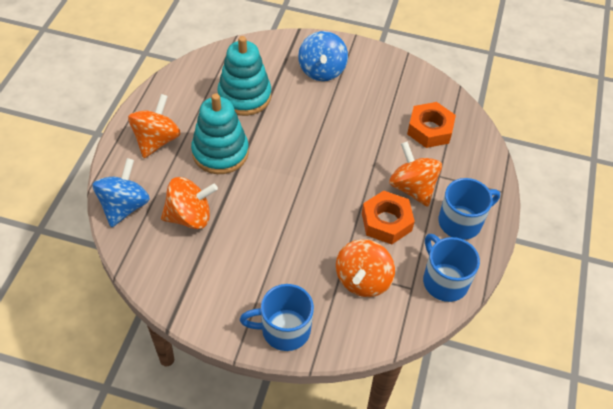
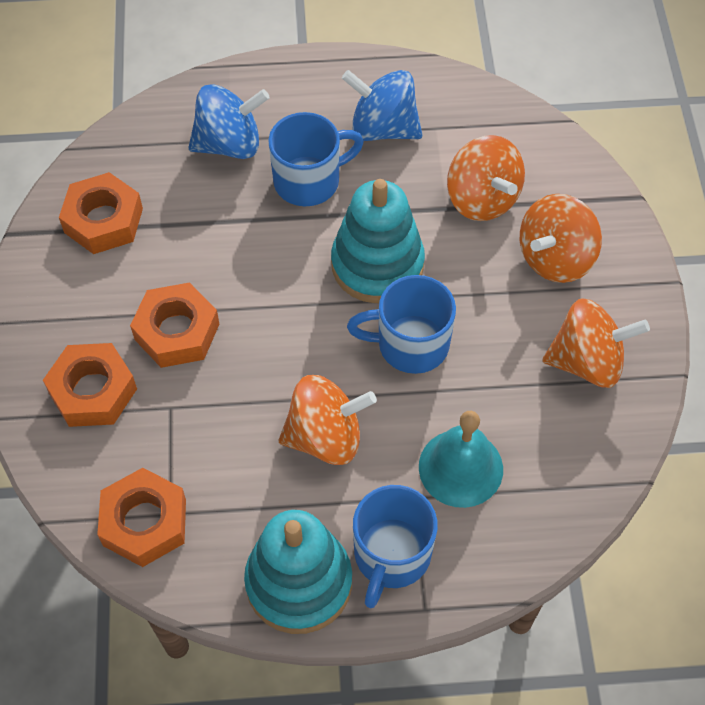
orange nut: [362,191,415,245] [407,102,456,148] = 2 -> [43,343,137,427] [59,172,143,254] [97,468,186,567] [130,282,219,368] = 4
turquoise bell: none = 0 -> [419,411,503,508] = 1

